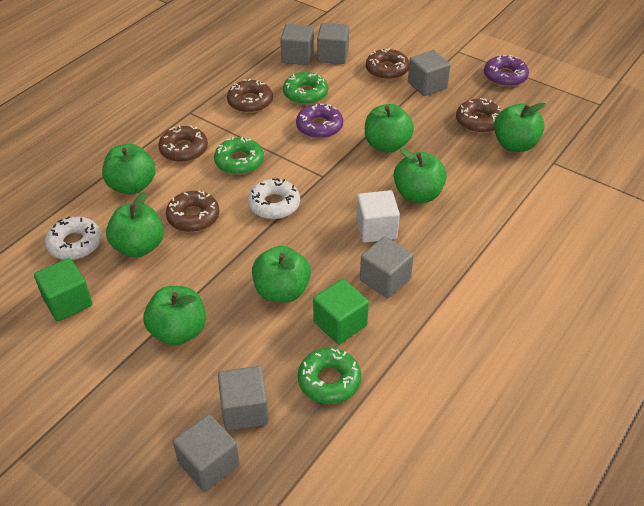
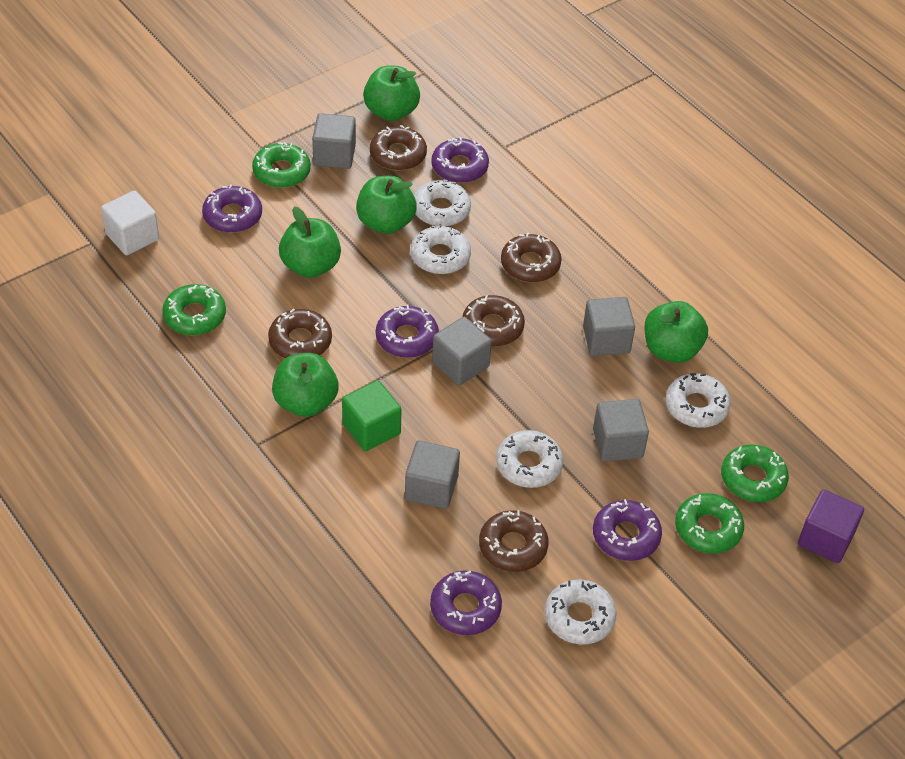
green apple: [102,144,155,194] [106,192,164,257] [144,286,206,346] [252,246,311,303] [365,104,414,153] [394,148,447,203] [494,103,546,152] = 7 -> [272,353,339,417] [279,207,341,278] [356,176,417,234] [363,66,420,121] [644,301,708,363] = 5
green cube: [34,258,93,321] [313,279,369,344] = 2 -> [342,380,401,451] = 1
green donut: [214,137,264,175] [283,72,328,105] [298,348,361,404] = 3 -> [162,284,226,335] [252,142,311,188] [675,493,744,553] [721,444,789,502] = 4
grey cube: [173,414,240,492] [218,366,269,431] [280,24,314,65] [317,23,349,64] [360,236,414,298] [408,50,450,96] = 6 -> [312,113,356,169] [405,441,460,509] [432,316,492,386] [583,297,635,356] [593,399,649,462] = 5
purple cube: none = 0 -> [798,489,864,563] = 1
purple donut: [296,104,343,139] [484,55,529,87] = 2 -> [202,184,262,233] [376,305,439,358] [430,570,502,635] [431,137,489,183] [593,499,662,561] = 5
white donut: [45,216,101,260] [248,178,300,219] = 2 -> [411,224,471,274] [414,179,471,226] [496,430,563,488] [545,580,617,645] [665,373,731,428] = 5

